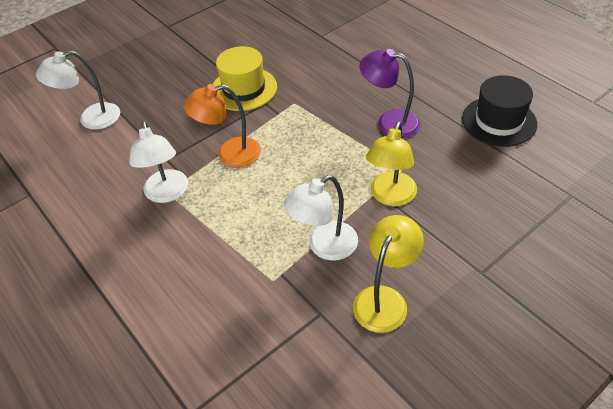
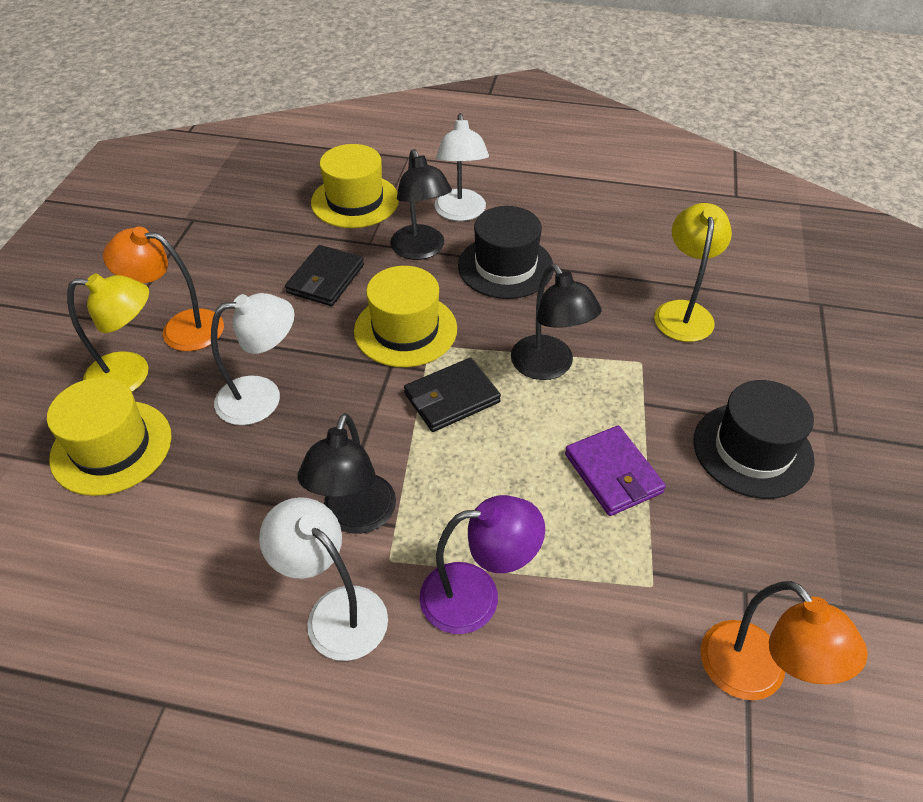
black hat: [462,75,537,147] = 1 -> [458,206,554,299] [694,380,815,499] = 2
black lamp: none = 0 -> [298,413,396,534] [390,149,452,260] [511,264,602,380] = 3
black wallet: none = 0 -> [285,245,364,306] [404,358,501,432] = 2
orange lamp: [183,84,261,167] = 1 -> [103,227,224,351] [700,581,868,700] = 2
purple wallet: none = 0 -> [565,426,666,516] = 1
yellow hat: [213,46,277,111] = 1 -> [47,377,172,496] [311,144,399,228] [354,266,457,367] = 3

